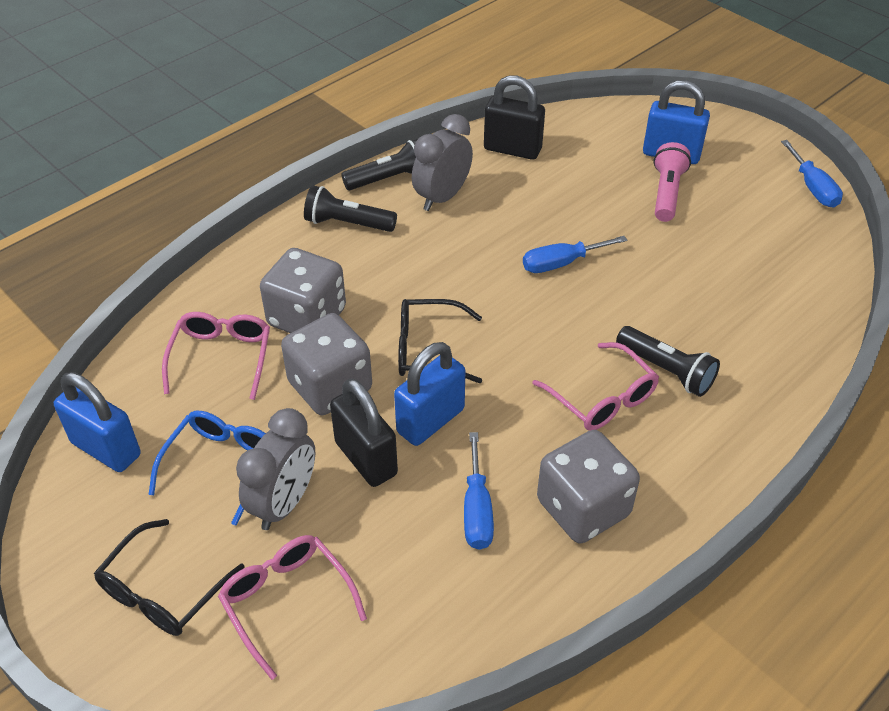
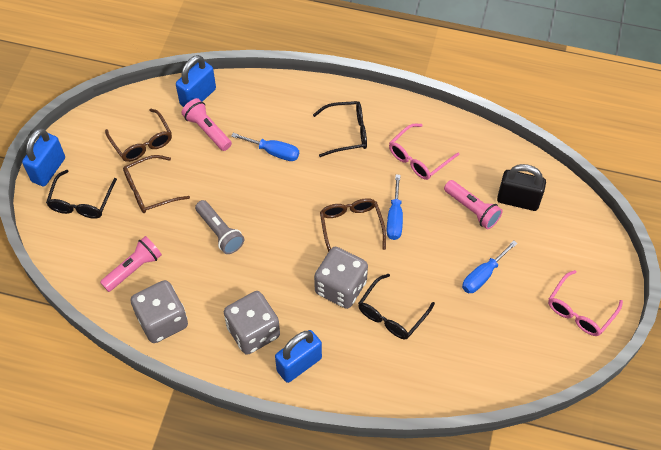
black flashlight: [304,185,397,232] [341,139,418,190] [616,326,720,397] = 3 -> none = 0
black glasses: [94,519,245,636] [398,299,482,383] = 2 -> [46,170,117,219] [313,101,367,157] [358,274,435,339] = 3
black padlock: [330,378,398,487] [484,75,545,160] = 2 -> [497,164,546,211] = 1
blue glasses: [149,411,266,525] = 1 -> none = 0
brown glasses: none = 0 -> [105,109,172,162] [123,155,190,213] [320,198,386,252] = 3
grey clock: [236,408,315,530] [412,114,473,211] = 2 -> none = 0
grey flashlight: none = 0 -> [195,200,244,254] = 1
pink flashlight: [653,142,691,222] = 1 -> [100,236,162,292] [182,98,232,151] [444,180,503,229] = 3
pink glasses: [162,312,270,400] [218,535,367,680] [532,342,659,431] = 3 -> [389,124,459,180] [548,270,623,336] = 2

